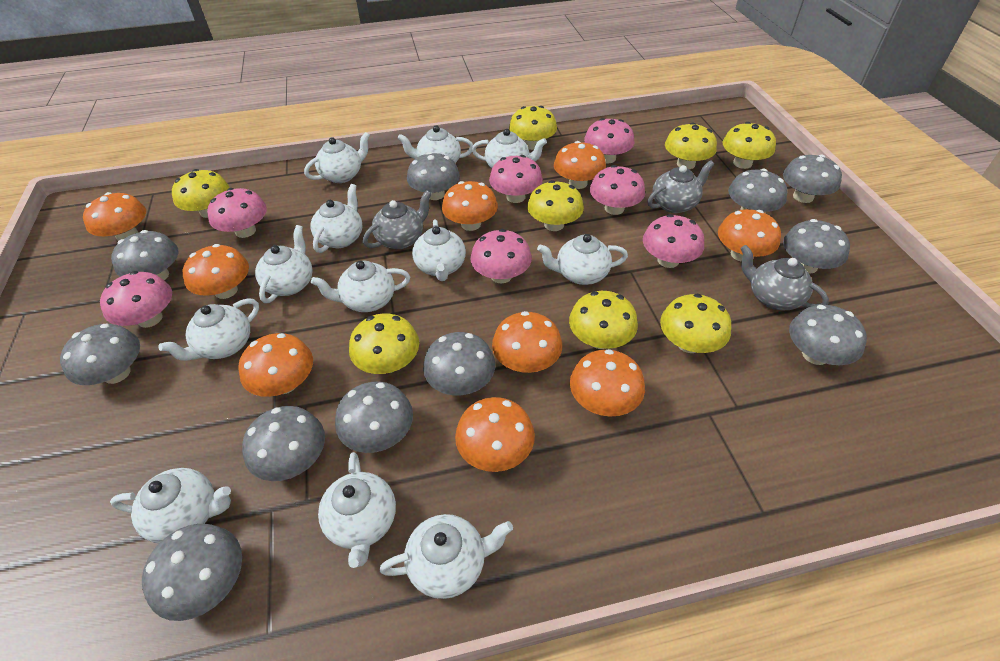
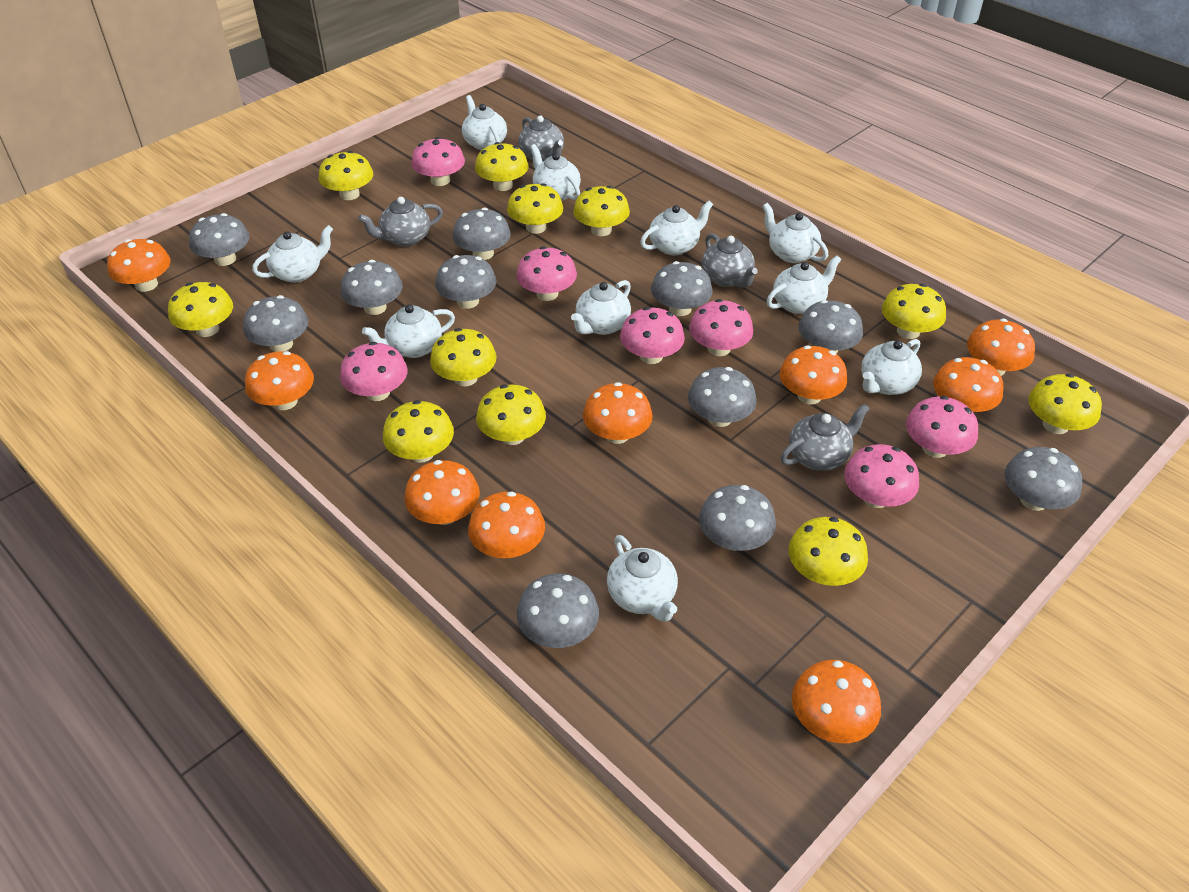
grey teapot: [363,191,431,249] [648,160,714,213] [740,245,829,310] = 3 -> [358,197,443,247] [518,116,564,162] [702,233,758,288] [780,403,870,471] = 4
white teapot: [110,468,231,543] [158,298,259,361] [255,225,313,303] [304,132,370,183] [311,184,363,253] [311,261,410,312] [318,452,396,568] [380,514,513,599] [397,125,473,163] [412,219,466,281] [472,129,547,168] [537,234,628,285] = 12 -> [252,225,333,283] [362,304,455,358] [462,95,507,150] [530,144,581,201] [571,280,631,335] [607,535,678,622] [640,201,713,255] [762,203,828,263] [766,255,841,314] [861,339,922,395] = 10
yellow mushroom: [172,169,230,218] [349,313,419,374] [509,106,557,150] [527,180,584,231] [569,291,638,349] [660,293,731,353] [665,122,717,169] [723,122,776,169] = 8 -> [168,282,233,337] [319,151,373,200] [383,400,454,463] [430,328,496,386] [475,142,529,191] [476,384,546,445] [507,183,563,234] [573,186,630,236] [788,517,868,586] [882,284,946,339] [1028,374,1102,434] = 11

